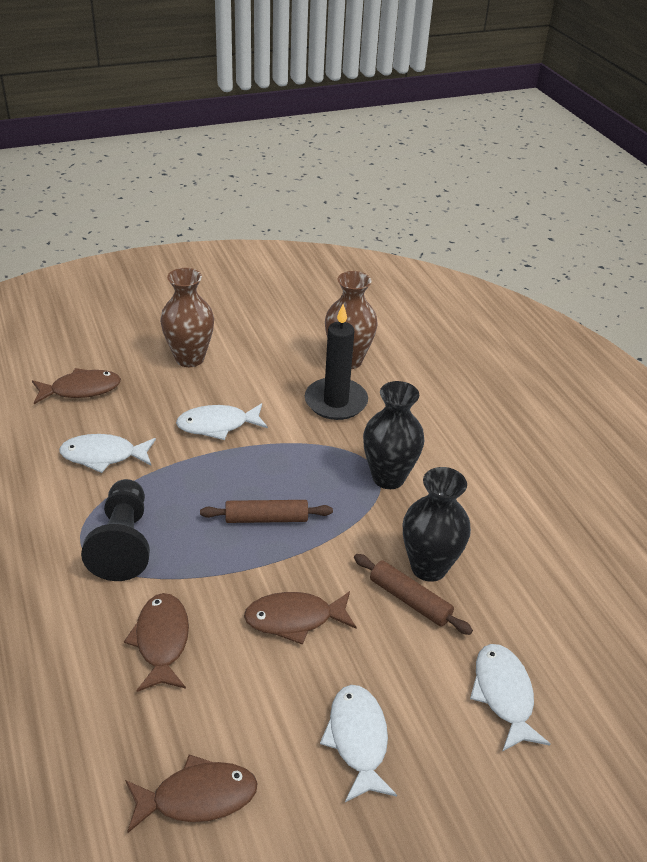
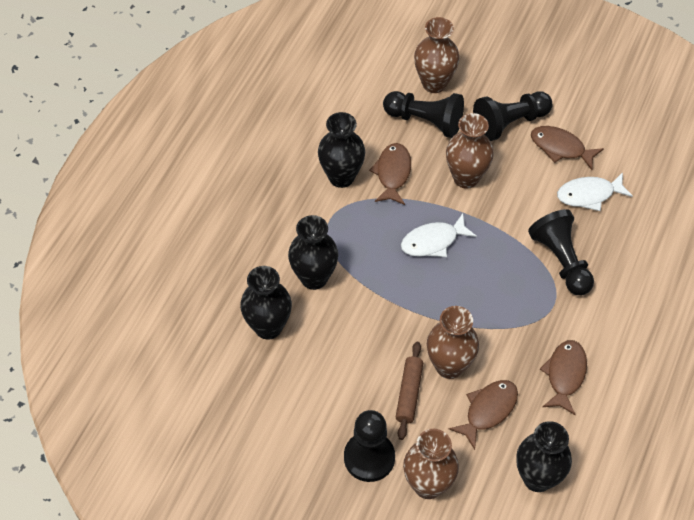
black candle: [305,304,368,420] = 1 -> none = 0
black pawn: [81,479,150,581] = 1 -> [344,410,395,482] [383,91,464,138] [473,91,552,141] [528,209,594,295] = 4
black vase: [363,381,424,489] [403,467,471,582] = 2 -> [240,266,292,340] [288,215,338,290] [318,112,365,188] [516,421,572,492] = 4
brown rolling pin: [200,500,333,523] [354,554,473,635] = 2 -> [396,342,423,440] = 1
brown vase: [160,268,214,367] [325,271,378,369] = 2 -> [403,429,459,499] [414,17,459,93] [427,306,479,379] [446,113,494,189] = 4
white fish: [59,434,156,473] [176,403,268,440] [320,685,397,802] [470,644,550,752] = 4 -> [401,213,477,257] [557,172,633,211] = 2

